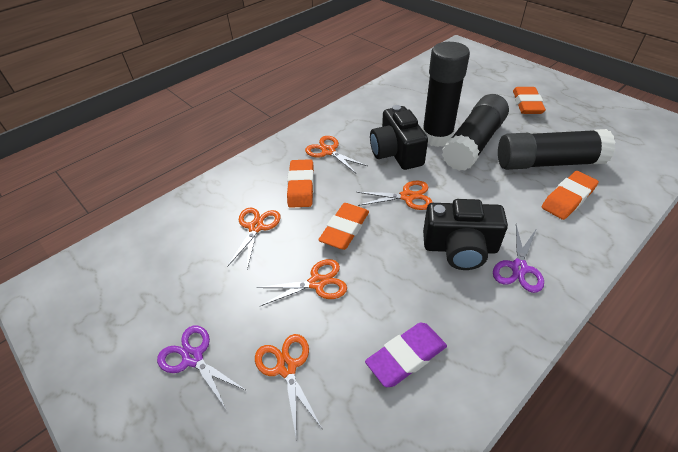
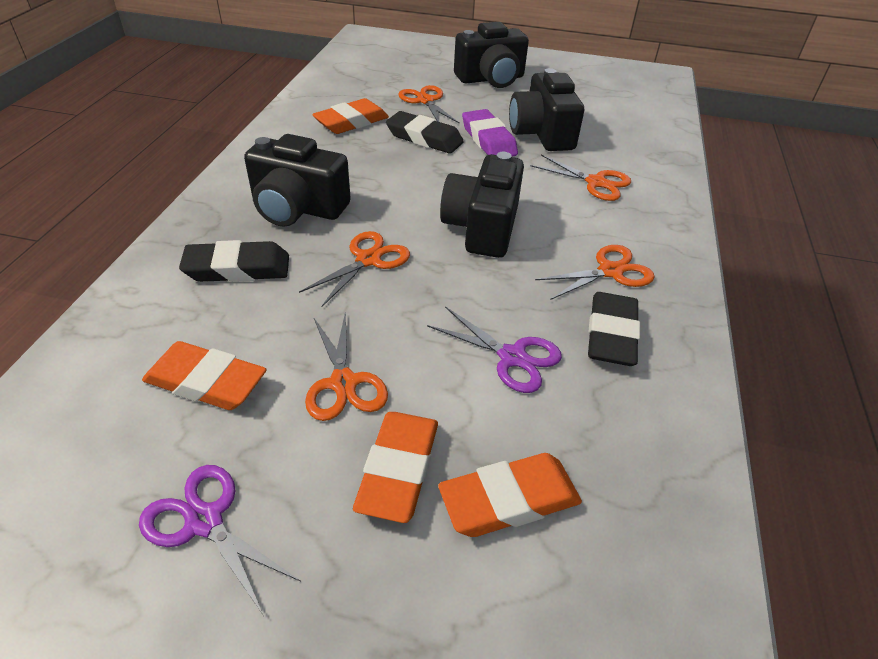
black camera: [370,105,428,170] [423,199,508,270] = 2 -> [244,134,351,227] [440,152,524,258] [454,22,529,88] [509,68,584,151] = 4
black eraser: none = 0 -> [179,240,289,282] [386,111,464,154] [588,292,640,366] = 3
black glue stick: [422,42,470,147] [442,94,509,171] [498,129,615,170] = 3 -> none = 0

